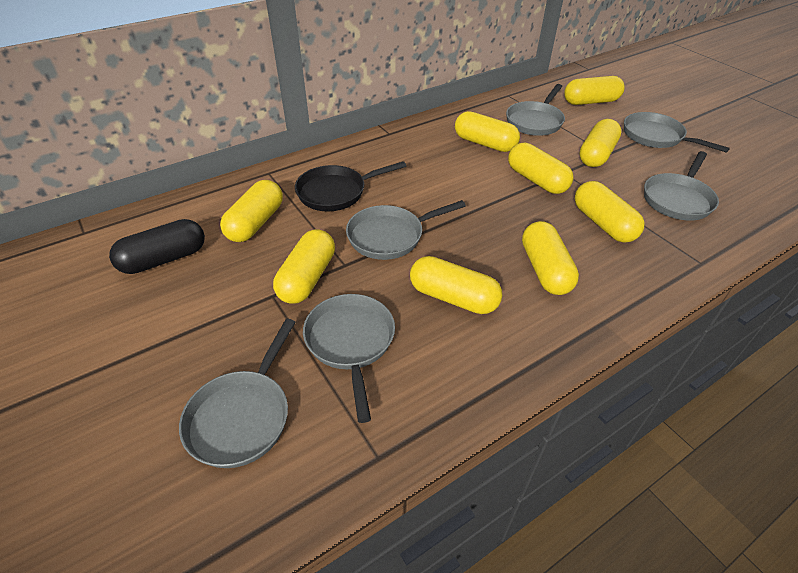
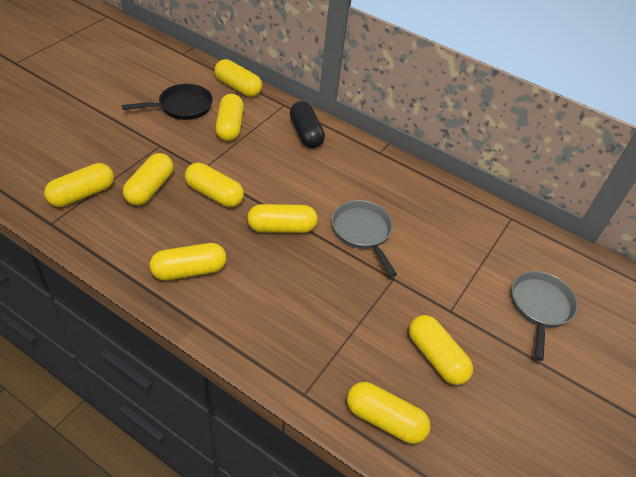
grey pan: [179,319,296,468] [303,294,395,423] [346,200,466,260] [506,84,565,136] [624,112,730,153] [644,151,719,221] = 6 -> [332,200,397,277] [512,271,578,361] = 2

